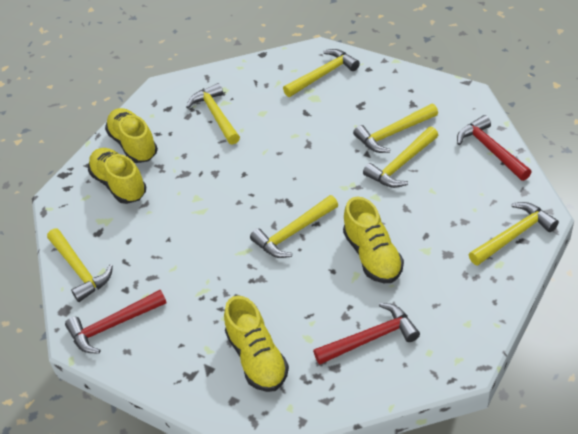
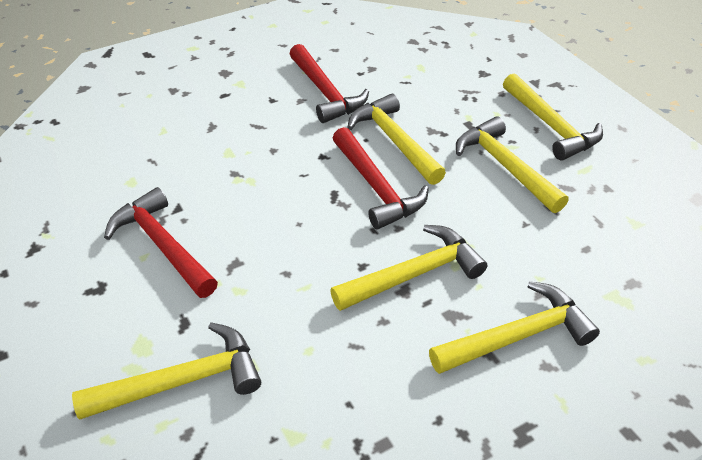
yellow hammer: [47,229,113,302] [186,83,240,144] [250,195,338,258] [283,49,360,97] [353,104,438,153] [363,127,438,188] [469,202,559,266] = 7 -> [72,322,261,420] [330,225,487,311] [347,94,446,185] [429,281,600,374] [456,116,568,213] [503,74,603,160] = 6
yellow shoe: [88,148,146,204] [105,108,158,163] [224,295,289,392] [343,196,404,283] = 4 -> none = 0

